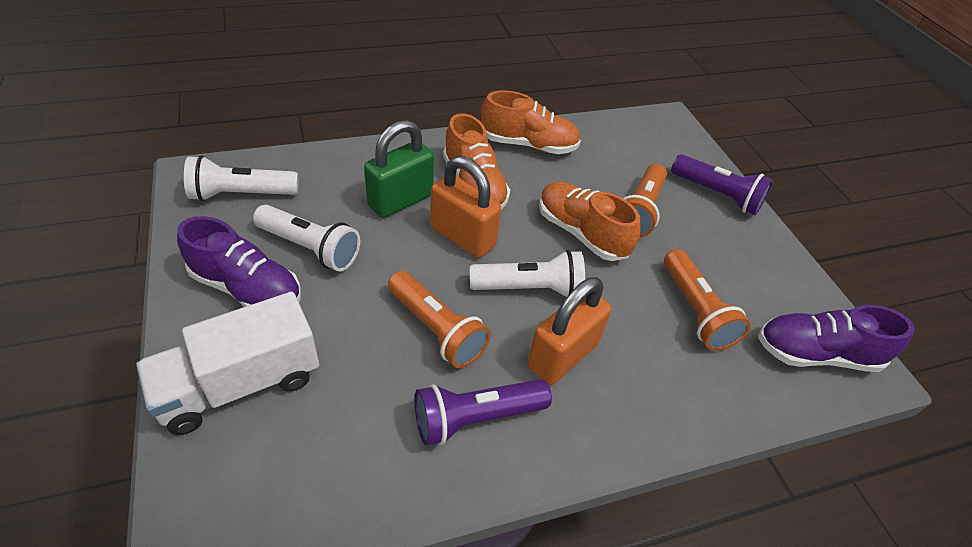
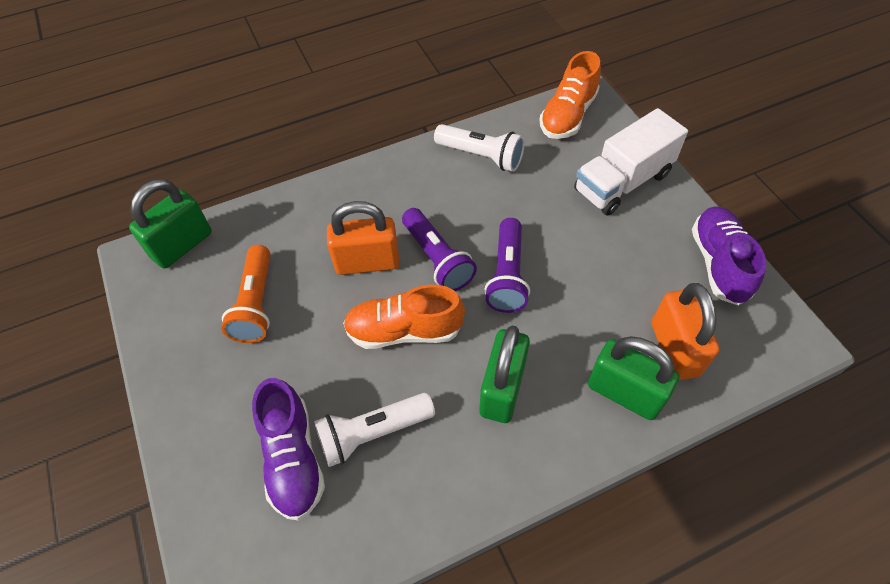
green padlock: [364,120,434,218] = 1 -> [129,179,212,269] [479,325,530,423] [588,336,679,420] = 3
orange flashlight: [388,271,491,368] [623,164,667,237] [664,249,751,351] = 3 -> [221,245,271,343] = 1
orange shoe: [443,113,510,210] [481,90,581,154] [539,182,640,261] = 3 -> [343,285,465,349] [540,51,601,139] = 2
white flashlight: [184,155,298,201] [253,205,360,271] [470,250,585,297] = 3 -> [314,393,435,467] [434,124,525,172] = 2

